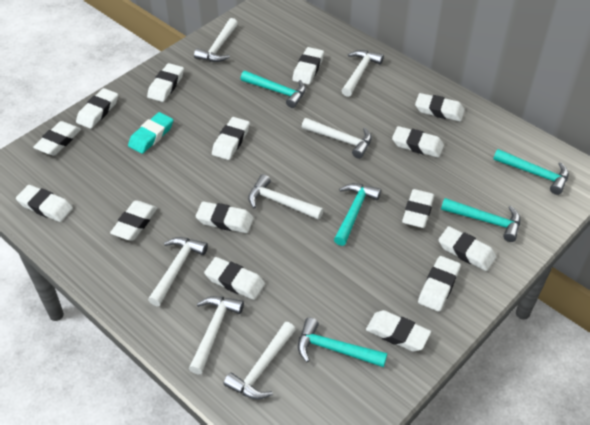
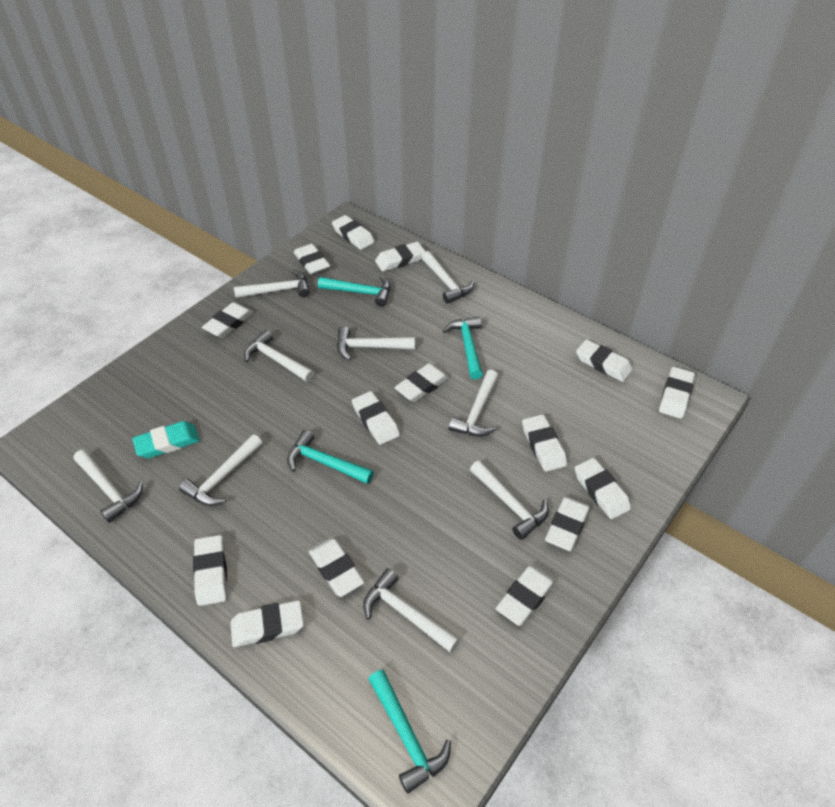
turquoise hammer: [240,71,306,108] [298,318,387,367] [334,183,381,246] [441,198,520,242] [493,149,569,195] = 5 -> [287,430,374,484] [318,276,390,307] [368,669,451,794] [443,316,483,379] = 4
white hammer: [148,237,208,306] [189,296,244,374] [194,18,238,62] [224,322,296,399] [248,174,324,220] [302,118,372,159] [342,50,384,97] = 7 -> [73,450,143,523] [179,434,263,506] [234,270,310,298] [244,330,314,382] [337,327,415,360] [363,568,460,653] [421,251,474,304] [449,370,498,437] [470,460,549,540] = 9

